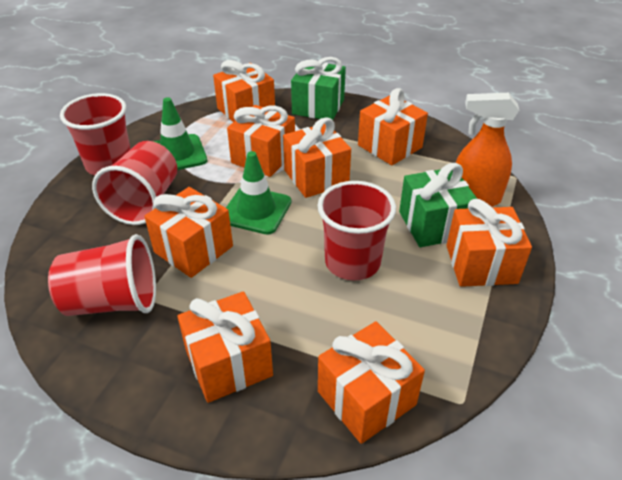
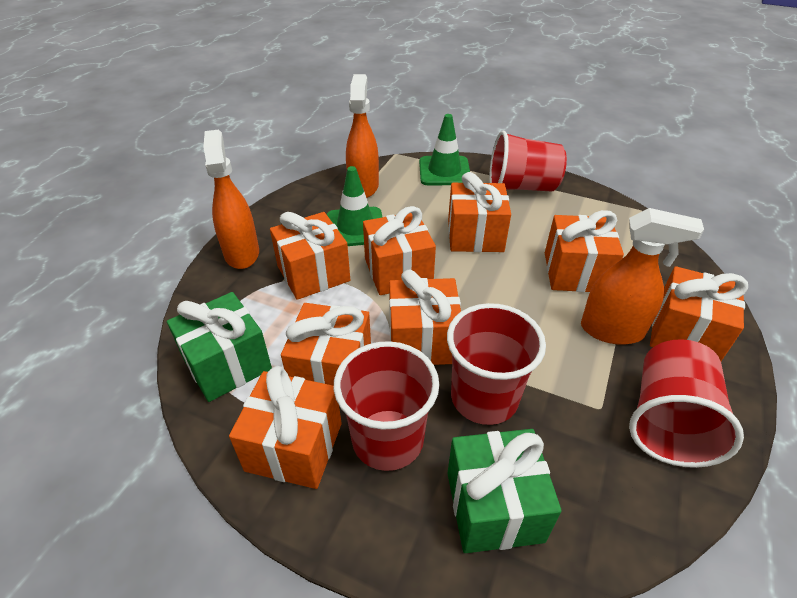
orange spray bottle: [456,93,519,207] = 1 -> [203,130,259,269] [346,74,379,198] [581,208,704,345] = 3

